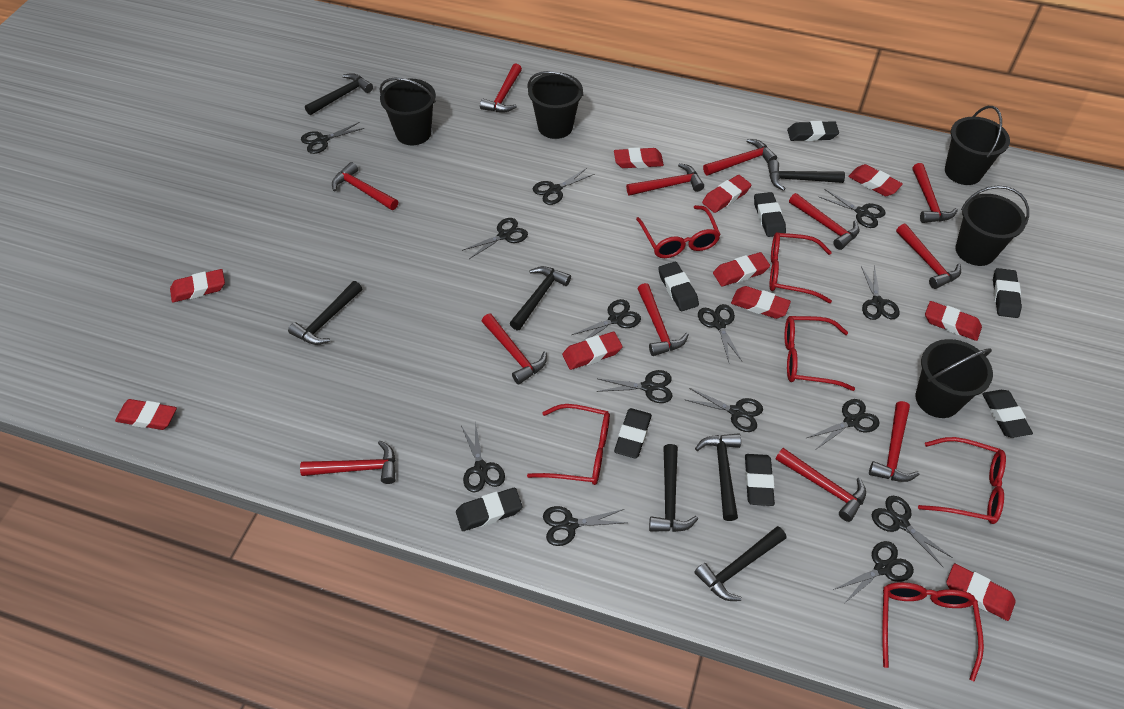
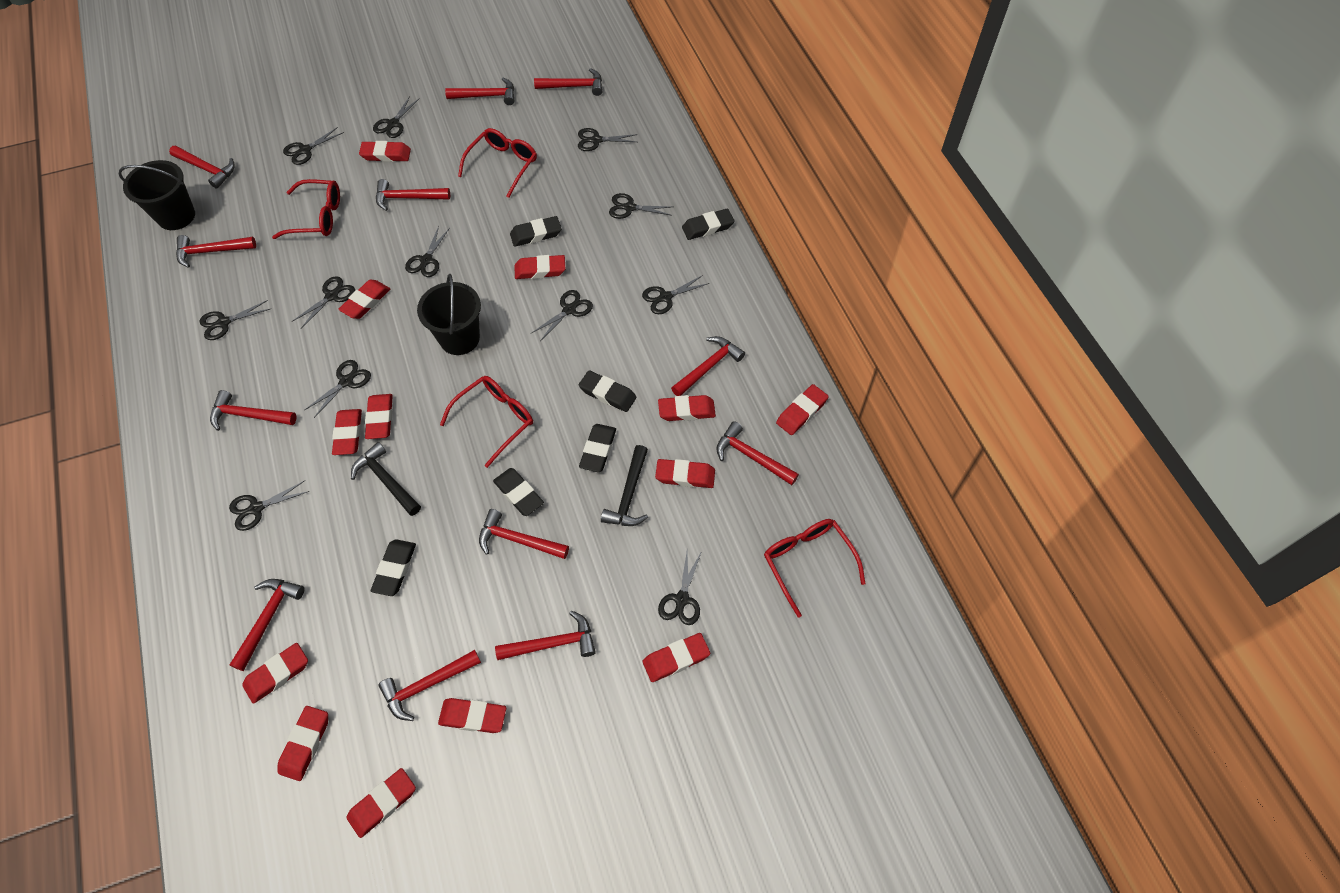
black bucket: [379,78,436,145] [527,71,584,139] [916,339,993,418] [945,106,1010,185] [956,185,1029,266] = 5 -> [119,160,195,230] [417,274,481,355] = 2
black eraser: [456,488,522,531] [614,408,652,459] [658,262,699,311] [745,454,775,506] [754,192,786,237] [787,121,839,141] [982,390,1033,438] [993,268,1022,318] = 8 -> [371,539,416,596] [493,468,544,516] [510,216,561,247] [579,370,637,412] [579,424,616,472] [682,209,734,240] = 6
black hammer: [288,281,362,345] [305,73,373,115] [510,266,571,330] [649,444,698,532] [694,526,786,601] [695,433,741,521] [768,160,845,191] = 7 -> [351,442,421,516] [601,445,648,526] = 2
black scissors: [301,122,364,154] [461,422,505,492] [462,218,528,259] [533,168,594,205] [543,506,626,546] [572,299,641,341] [597,370,672,403] [686,388,763,432] [698,304,743,362] [807,399,880,449] [819,189,886,228] [833,541,914,603] [861,265,900,320] [872,496,953,567] = 14 -> [199,300,270,340] [229,481,309,531] [283,127,344,165] [292,276,355,329] [305,360,371,418] [373,96,420,138] [405,226,450,277] [532,290,593,341] [578,128,638,151] [609,193,672,219] [642,275,709,314] [658,551,702,625] = 12
red eraser: [115,399,177,430] [170,269,225,303] [562,332,623,370] [614,147,664,168] [702,175,751,213] [713,252,770,286] [731,286,791,319] [848,164,903,196] [925,301,982,341] [946,564,1016,621] = 10 -> [242,643,308,704] [278,706,328,781] [332,409,362,455] [338,280,390,319] [347,768,416,838] [359,141,411,162] [365,394,393,439] [438,698,506,733] [515,255,565,279] [643,633,710,682] [655,459,715,488] [658,395,716,421] [776,384,829,435] = 13
red glasses: [527,404,610,485] [636,205,721,258] [769,232,832,303] [785,316,855,391] [882,582,984,681] [918,437,1006,524] = 6 -> [272,179,340,239] [440,376,533,468] [458,128,537,198] [764,519,865,618] = 4

